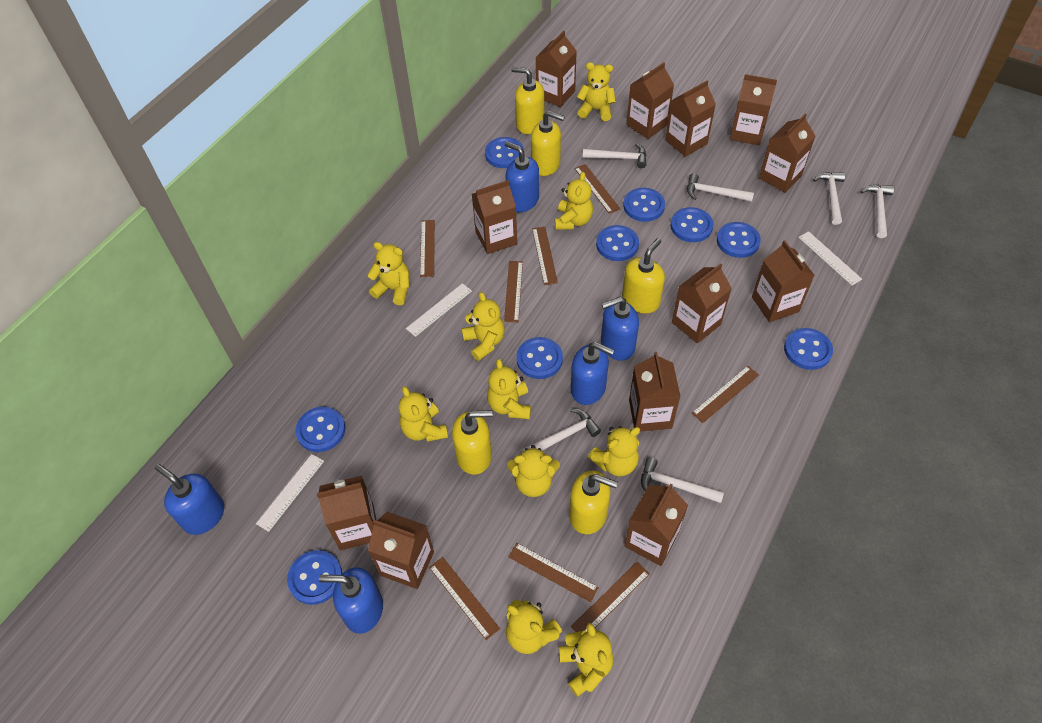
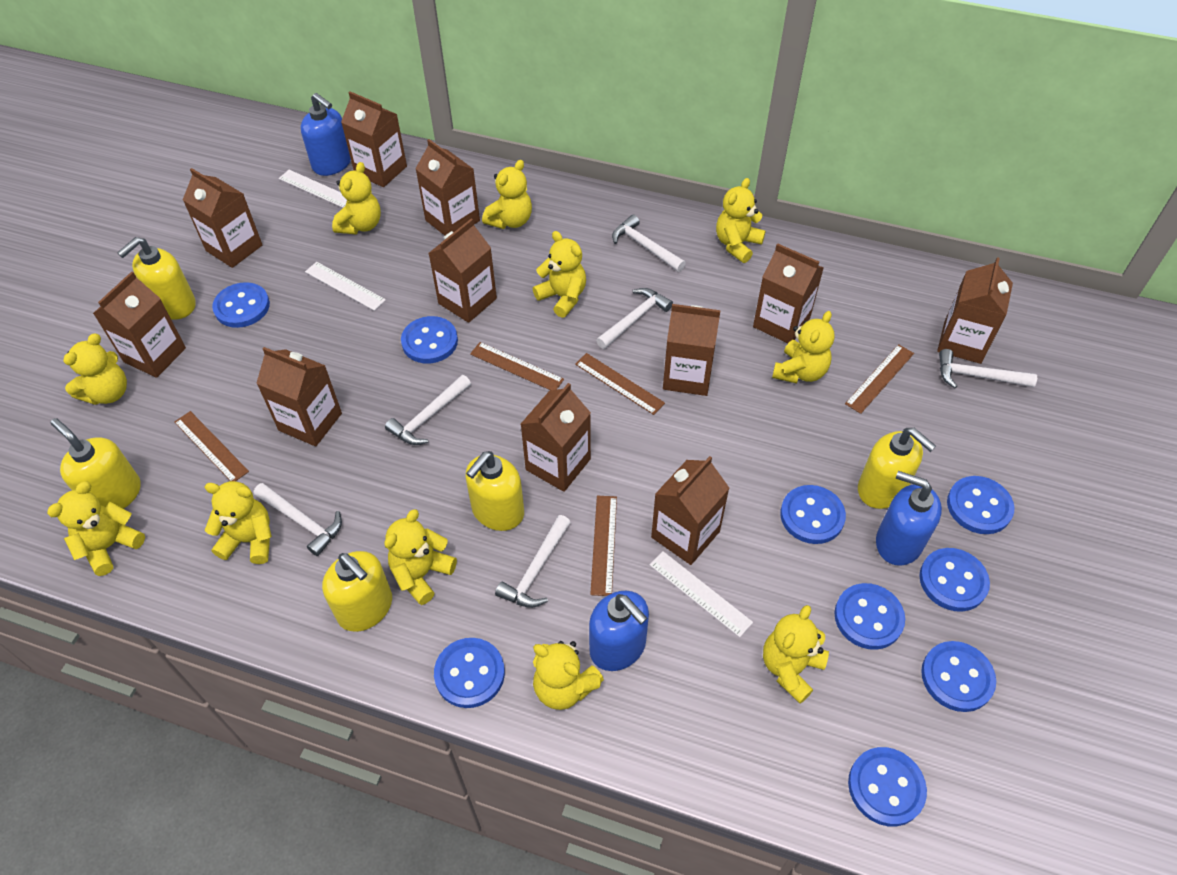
blue soap dispenser: [155,464,224,535] [319,567,383,634] [505,141,539,212] [571,342,614,405] [601,297,639,361] = 5 -> [301,93,351,176] [589,591,649,671] [876,471,942,566] = 3
brown carton: [317,476,376,550] [368,512,434,589] [472,180,517,254] [535,31,577,107] [624,484,688,566] [626,62,674,139] [629,352,681,431] [665,80,716,157] [672,263,732,344] [730,74,777,145] [752,240,815,322] [759,114,815,193] = 12 -> [93,271,186,378] [183,168,262,268] [256,347,342,446] [341,91,407,187] [415,139,480,236] [429,218,497,323] [521,383,591,492] [651,456,729,565] [663,304,721,396] [753,243,824,343] [937,257,1013,364] = 11
brown ruler: [420,220,435,277] [429,557,500,640] [504,261,523,322] [508,543,599,602] [532,227,558,285] [571,562,650,632] [574,164,621,214] [692,366,759,423] = 8 -> [174,411,249,481] [470,342,564,390] [575,353,665,415] [590,496,617,596] [845,344,914,414] = 5
yellow teddy bear: [367,242,410,305] [399,386,448,442] [462,292,505,361] [487,359,531,419] [506,600,562,654] [507,445,560,497] [555,172,593,230] [559,623,613,697] [577,62,616,121] [588,426,640,477] = 10 -> [47,481,145,576] [63,333,127,405] [204,481,272,564] [332,162,381,234] [384,509,457,605] [482,160,532,229] [533,231,586,318] [533,641,604,710] [716,178,766,263] [763,605,829,704] [772,311,835,383] = 11

